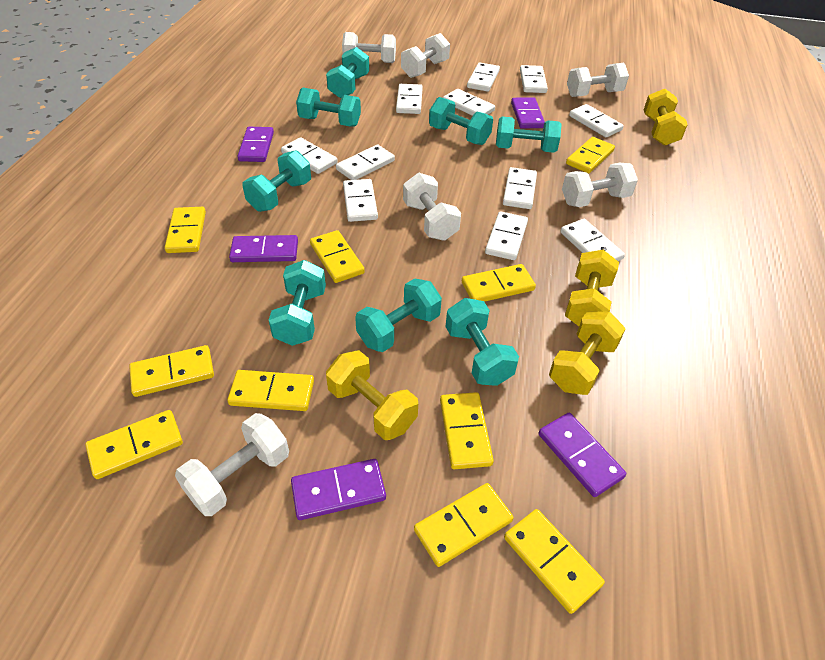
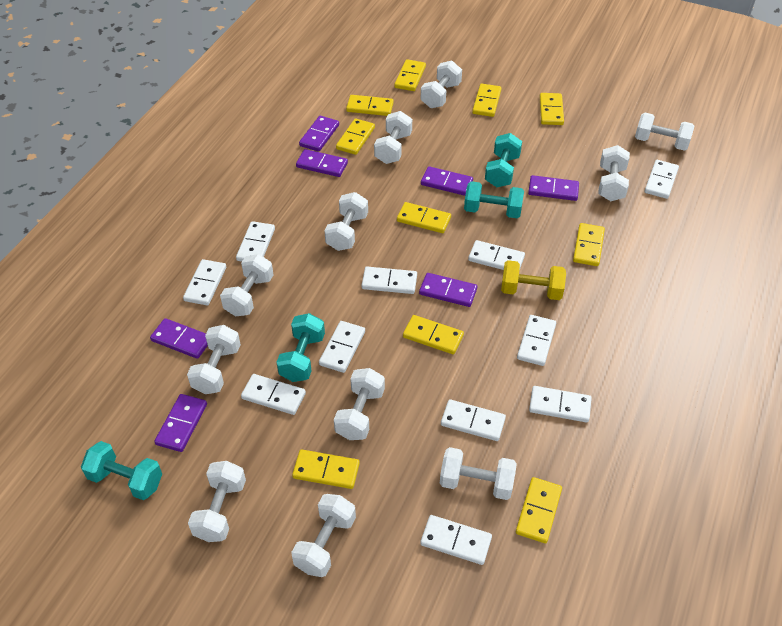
purple domino: [229,235,298,262] [237,127,274,162] [291,459,386,520] [511,97,545,129] [539,413,626,497] = 5 -> [150,318,208,359] [154,394,207,452] [296,149,348,177] [299,116,339,152] [419,273,477,307] [421,166,473,196] [528,175,579,201] = 7
turquoise dumbbell: [242,150,311,212] [269,260,326,346] [296,87,361,127] [326,47,369,98] [355,278,442,352] [429,97,493,145] [446,298,519,386] [496,117,562,153] = 8 -> [81,441,162,500] [277,313,325,382] [464,181,524,218] [485,133,522,187] = 4
white dumbbell: [175,413,289,516] [342,32,396,63] [401,33,450,78] [403,173,461,241] [562,163,638,207] [567,63,629,97] = 6 -> [187,325,241,394] [188,461,246,542] [220,254,274,316] [291,494,356,577] [325,192,368,251] [334,368,385,440] [374,111,412,164] [421,61,462,108] [440,447,517,500] [598,145,630,201] [635,113,694,151] = 11
yellow dumbbell: [326,350,418,440] [549,311,625,395] [565,250,619,326] [644,89,688,146] = 4 -> [501,260,566,300] = 1

